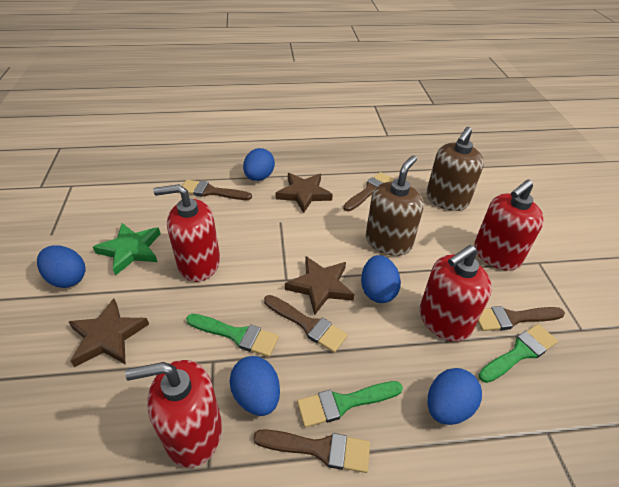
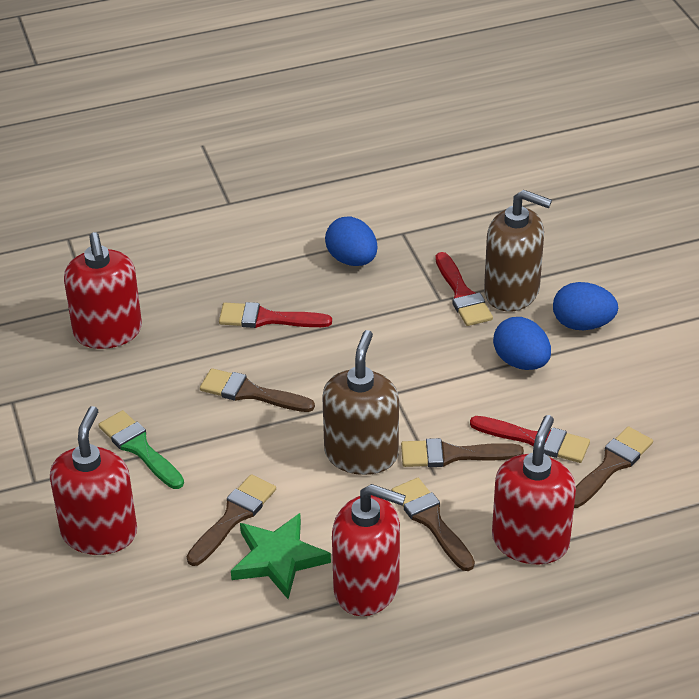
blue egg: [37,246,86,288] [230,356,280,416] [243,148,275,181] [361,255,401,303] [428,368,482,425] = 5 -> [325,217,378,266] [493,317,551,370] [553,282,618,330] = 3
brown star: [69,298,149,367] [275,173,333,213] [285,256,354,315] = 3 -> none = 0
green brush: [186,314,279,357] [297,381,403,428] [478,324,558,383] = 3 -> [98,410,184,489] = 1
red brush: none = 0 -> [219,302,332,328] [435,252,493,326] [470,416,590,463] = 3

